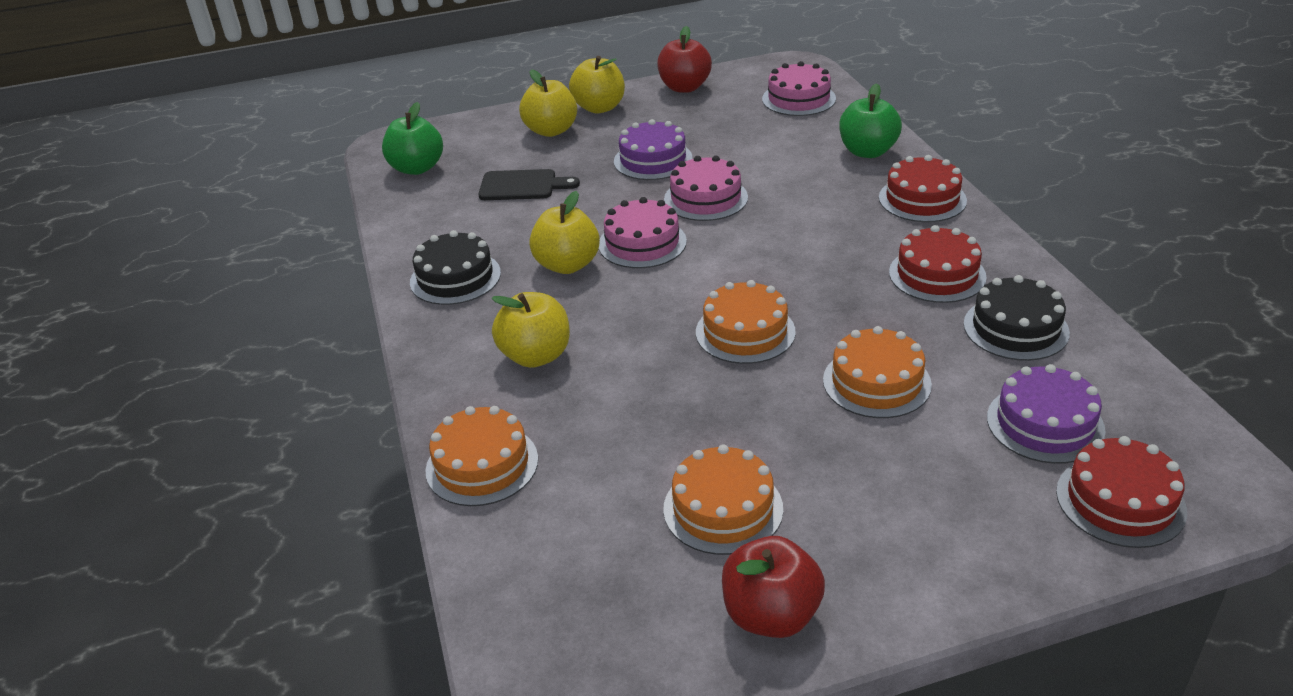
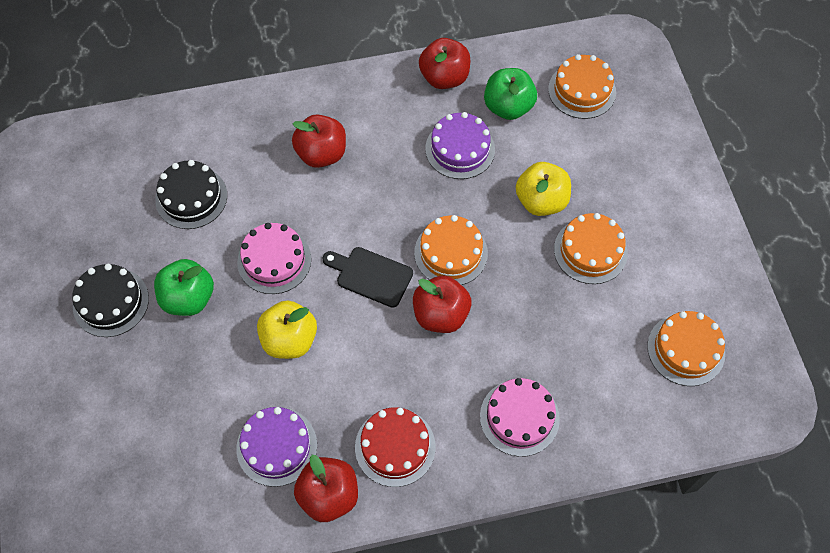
pink cake: [599,197,687,268] [664,156,748,221] [762,61,836,116] = 3 -> [237,223,311,294] [480,378,560,457] = 2
red apple: [657,26,712,93] [722,536,825,638] = 2 -> [292,114,346,168] [294,455,358,522] [413,276,471,333] [419,38,470,89] = 4
red cake: [879,155,967,222] [889,225,987,303] [1056,436,1187,548] = 3 -> [355,407,436,487] = 1
yellow apple: [491,292,570,368] [519,69,577,137] [529,191,600,274] [569,56,625,114] = 4 -> [257,300,317,359] [516,162,571,216] = 2

